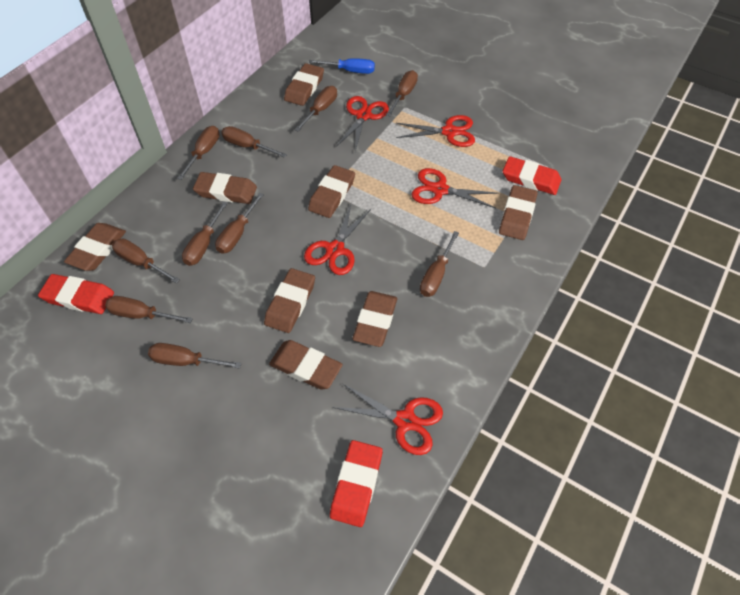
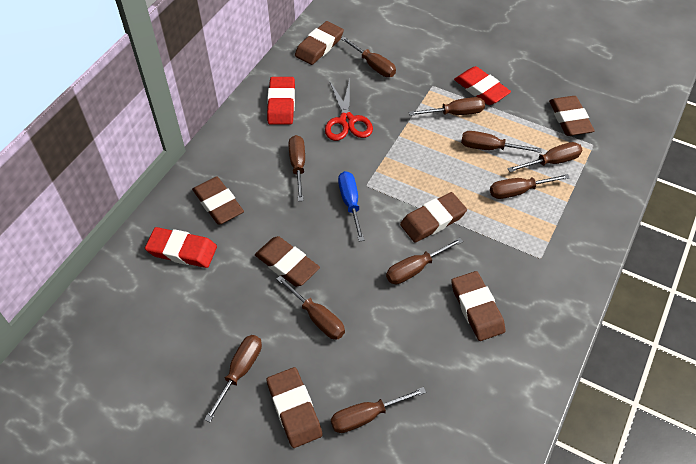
brown eraser: [64,223,126,271] [193,172,257,204] [264,268,315,333] [269,340,343,390] [284,63,324,106] [308,165,355,218] [352,291,397,347] [499,185,537,240] = 8 -> [192,177,244,225] [255,236,320,286] [266,367,322,448] [295,21,344,65] [400,192,467,243] [451,271,506,341] [549,96,595,136] = 7
red scissors: [304,204,371,275] [332,383,443,455] [336,96,389,152] [396,115,475,147] [411,168,499,208] = 5 -> [325,79,373,141] = 1

